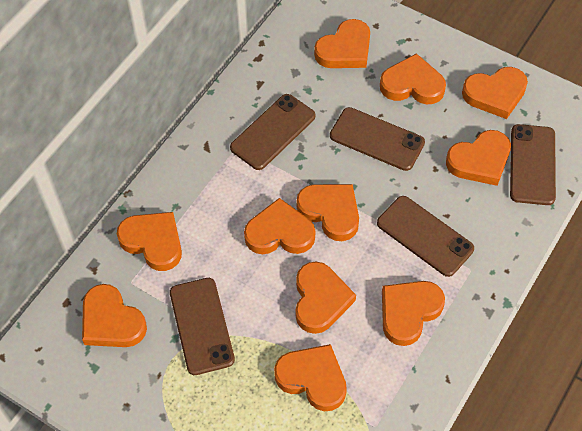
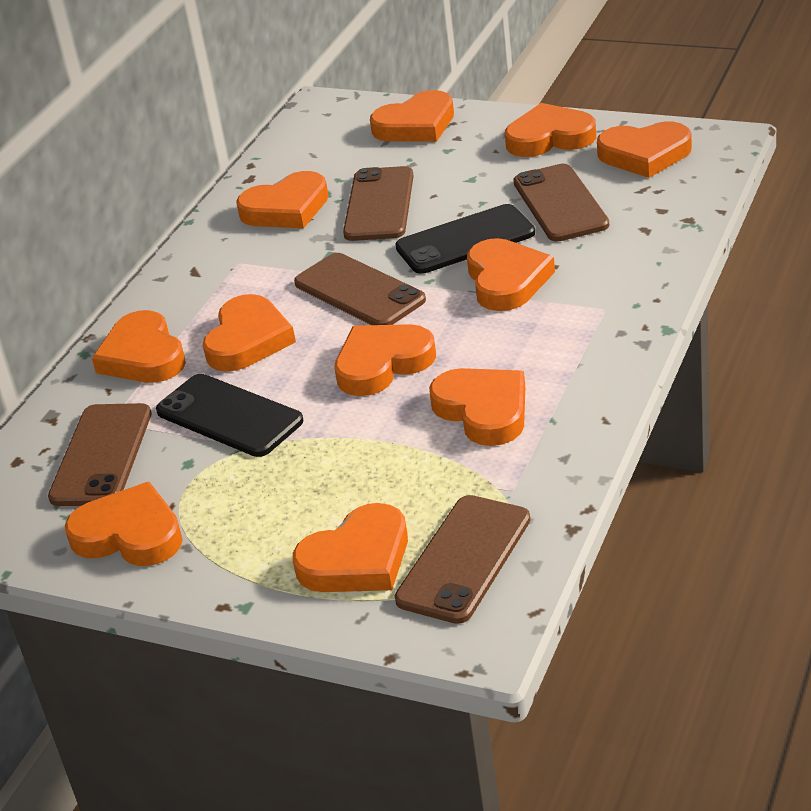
black phone: none = 0 -> [156,374,303,457] [395,204,535,274] = 2

